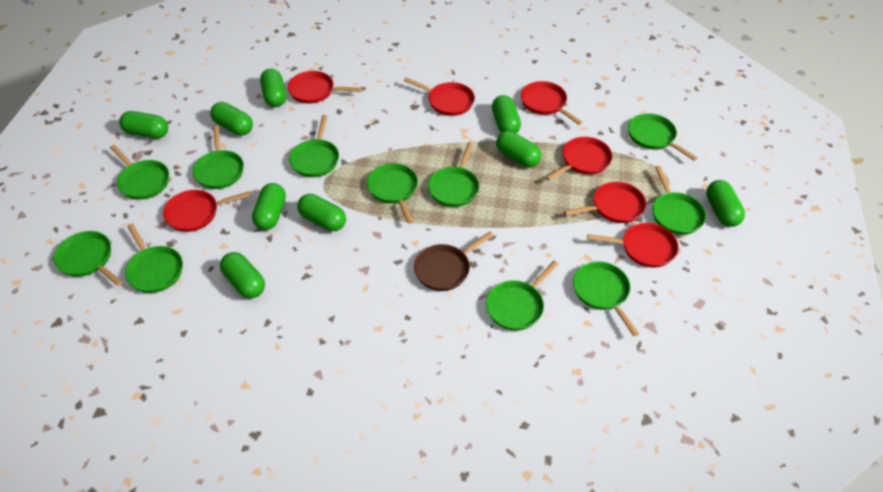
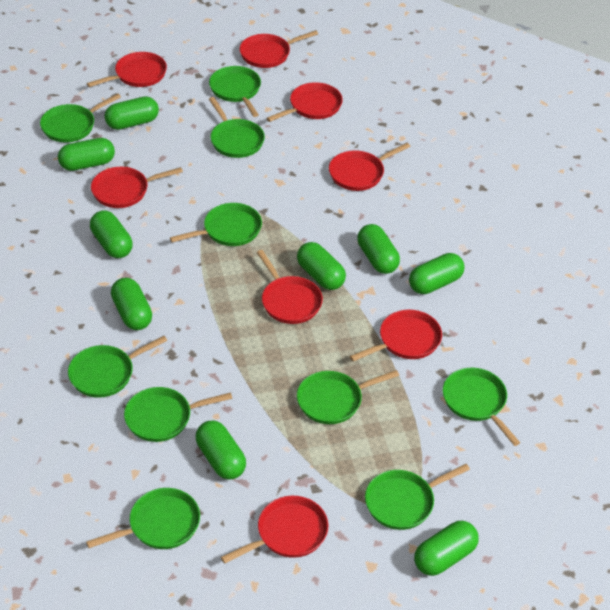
brown pan: [414,231,493,291] = 1 -> none = 0
green pan: [54,231,123,286] [110,145,169,200] [125,223,183,293] [193,126,244,189] [289,115,339,177] [367,163,418,224] [428,142,479,207] [486,261,559,331] [573,261,639,336] [628,113,698,161] [652,166,706,235] = 11 -> [40,94,121,142] [68,336,167,398] [86,488,200,549] [124,387,232,442] [170,203,262,246] [209,66,261,117] [209,97,265,158] [297,370,399,424] [365,464,470,530] [443,368,520,446] = 10
red pan: [163,190,251,232] [288,71,362,104] [404,77,475,116] [521,81,583,125] [546,137,612,181] [564,182,646,223] [587,223,678,268] = 7 -> [87,52,167,87] [91,167,183,208] [221,496,328,564] [240,30,318,68] [257,250,323,324] [266,82,343,122] [329,143,410,191] [350,310,442,361] = 8

